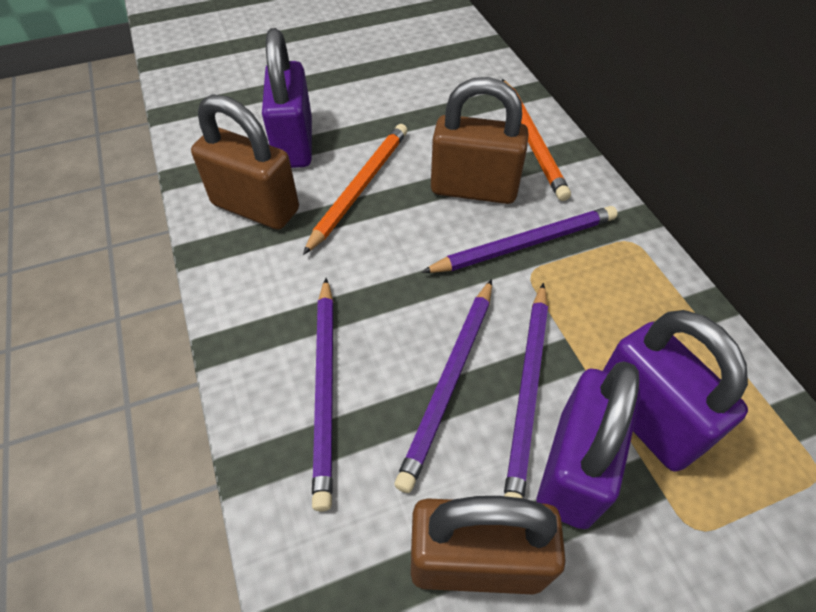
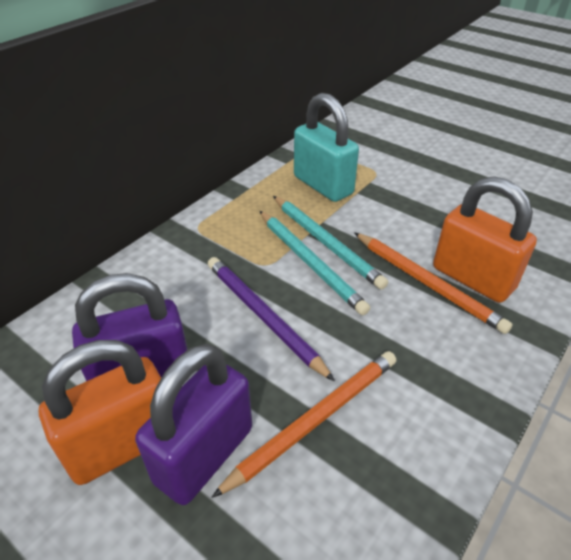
brown padlock: [191,94,299,230] [411,496,566,594] [431,77,529,204] = 3 -> none = 0
orange padlock: none = 0 -> [39,340,161,485] [433,176,537,303] = 2
purple padlock: [262,28,312,168] [537,361,640,529] [603,310,748,472] = 3 -> [72,273,188,381] [135,344,252,505] = 2
purple pencil: [312,278,333,512] [394,279,492,493] [421,206,618,273] [504,283,548,498] = 4 -> [208,257,335,382] = 1
turquoise padlock: none = 0 -> [294,93,359,202] = 1
turquoise pencil: none = 0 -> [260,211,370,315] [273,196,388,290] = 2

